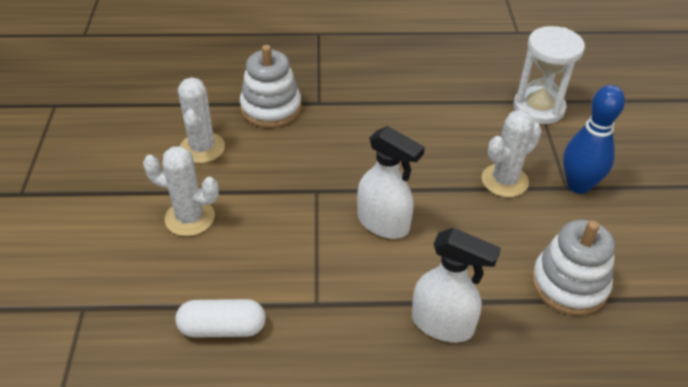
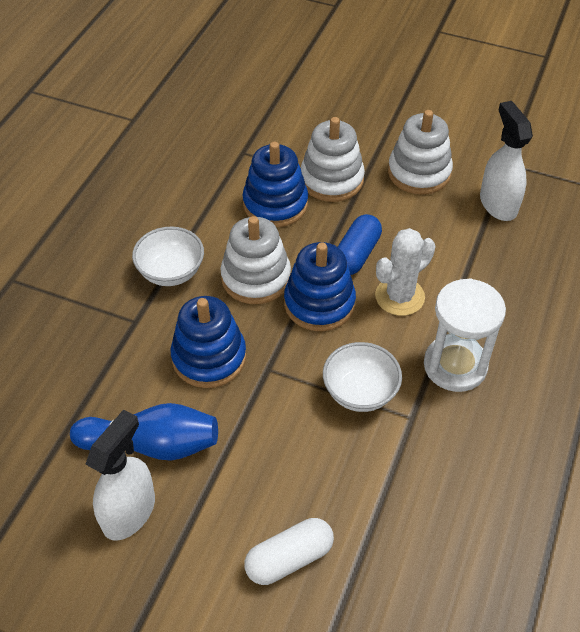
blue capsule: none = 0 -> [338,214,382,275] = 1
blue stacking toy: none = 0 -> [171,296,246,388] [242,142,308,227] [284,242,356,331] = 3
white bowl: none = 0 -> [132,227,204,286] [323,342,402,412] = 2
white cactus: [143,146,219,236] [178,77,225,163] [482,110,542,197] = 3 -> [375,228,435,316] = 1
white stacking toy: [240,45,302,128] [532,219,615,315] = 2 -> [220,216,291,304] [301,117,365,202] [388,110,453,195] = 3

